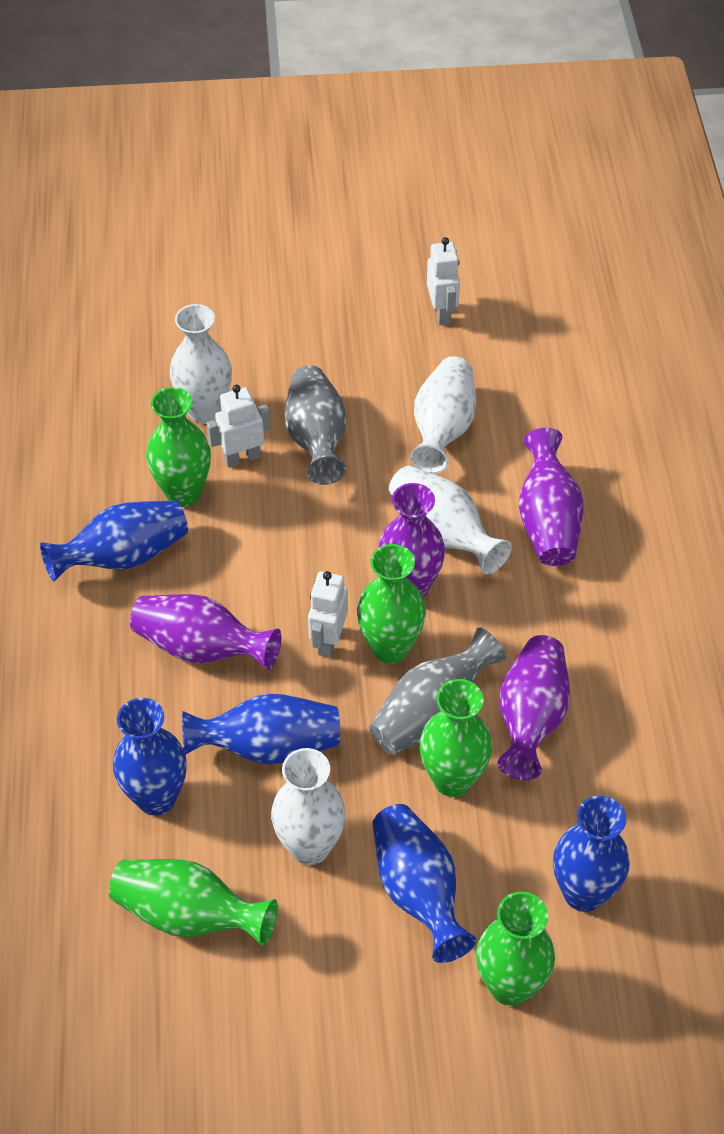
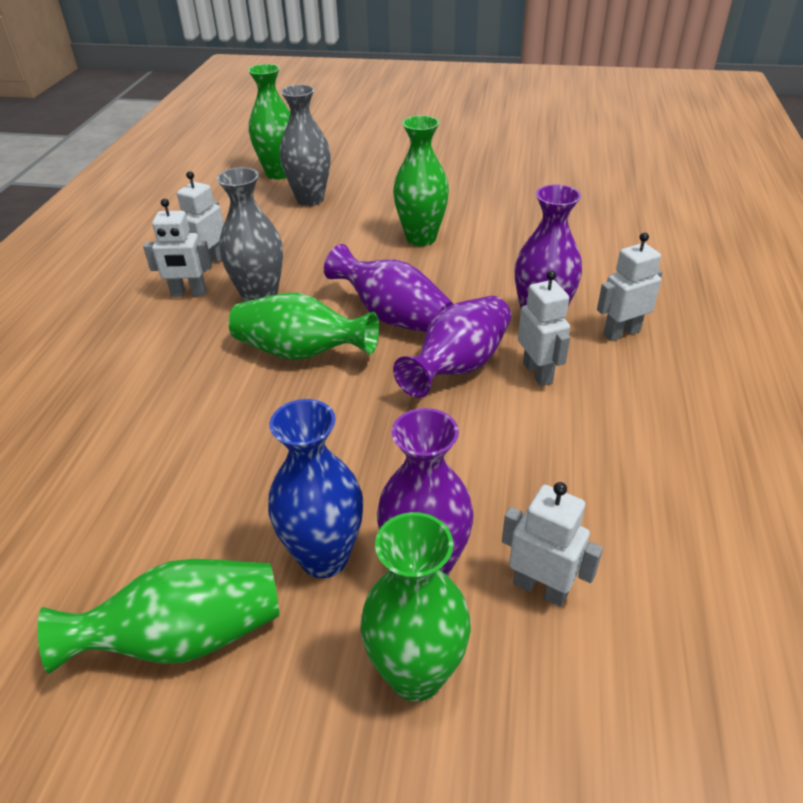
blue vase: [40,500,188,581] [113,698,187,816] [182,694,340,765] [373,804,476,963] [553,796,630,912] = 5 -> [268,399,363,578] = 1
white robot: [207,385,271,467] [308,571,348,658] [427,237,460,325] = 3 -> [143,199,212,297] [177,171,224,272] [502,482,603,607] [518,270,570,386] [597,232,663,341] = 5
white vase: [170,304,232,424] [271,748,346,865] [389,466,512,574] [410,356,476,474] = 4 -> none = 0

